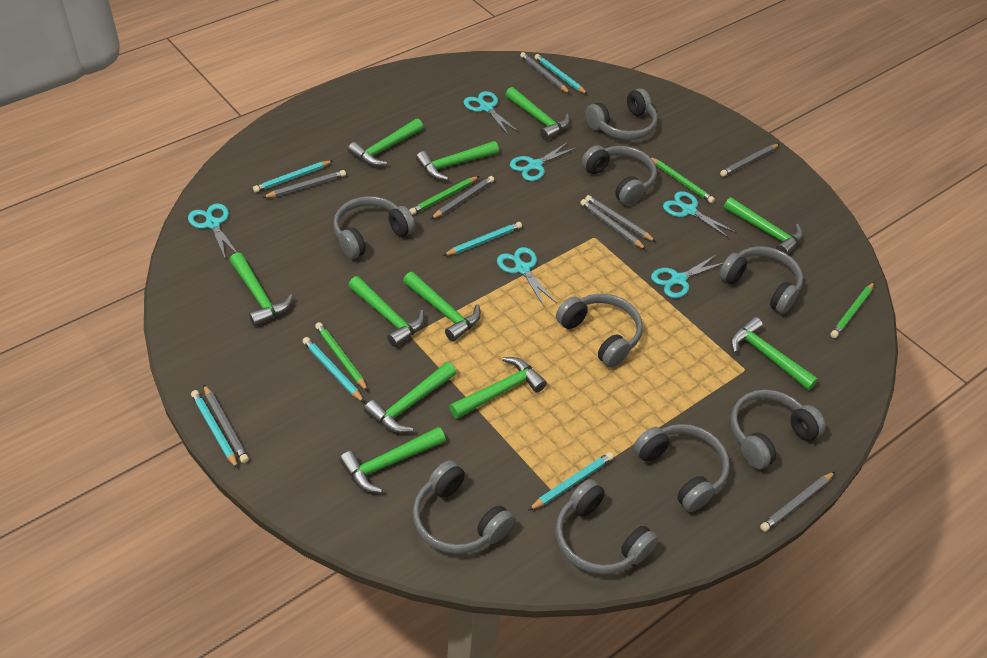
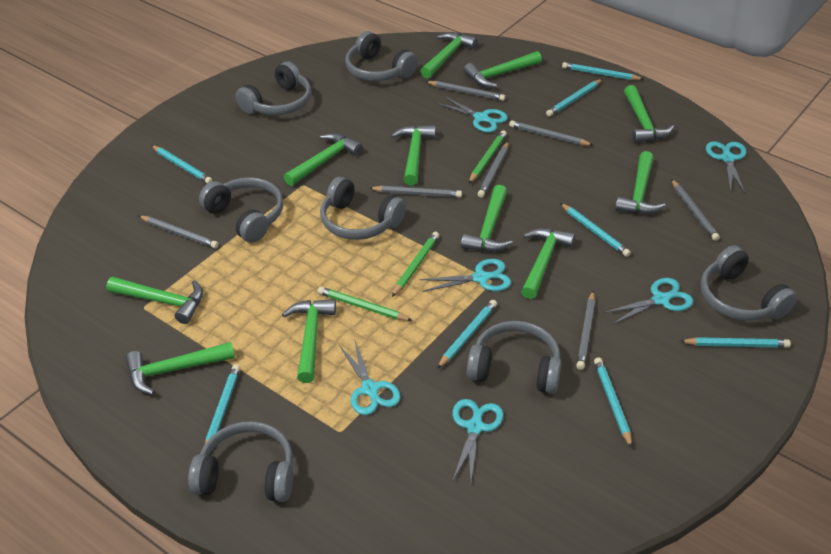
green pencil: [315,322,368,391] [409,176,479,215] [650,157,715,203] [831,282,874,338] = 4 -> [318,287,413,321] [392,232,439,297] [469,130,507,183] = 3
grey headphones: [333,196,415,259] [413,460,514,554] [555,479,658,574] [556,294,643,368] [582,145,657,206] [585,88,658,140] [634,424,730,512] [719,246,803,314] [730,390,826,469] = 9 -> [188,421,293,502] [199,177,283,243] [235,62,311,115] [320,177,406,240] [345,31,418,81] [467,321,561,394] [700,245,797,321] = 7
grey pencil: [204,385,249,463] [262,170,346,198] [431,176,494,219] [520,52,570,94] [580,199,647,250] [585,195,656,242] [720,144,779,177] [760,472,835,532] = 8 -> [139,216,219,248] [369,186,462,198] [425,81,505,101] [478,141,509,198] [509,120,593,146] [576,291,595,370] [671,179,720,241] = 7
turquoise pencil: [191,390,238,469] [253,161,332,192] [302,337,365,403] [443,222,522,256] [528,452,614,511] [535,54,588,95] = 6 -> [151,145,213,184] [205,364,240,444] [437,300,497,369] [546,79,602,116] [560,203,631,257] [562,62,643,80] [594,357,632,448] [680,337,791,348] = 8

